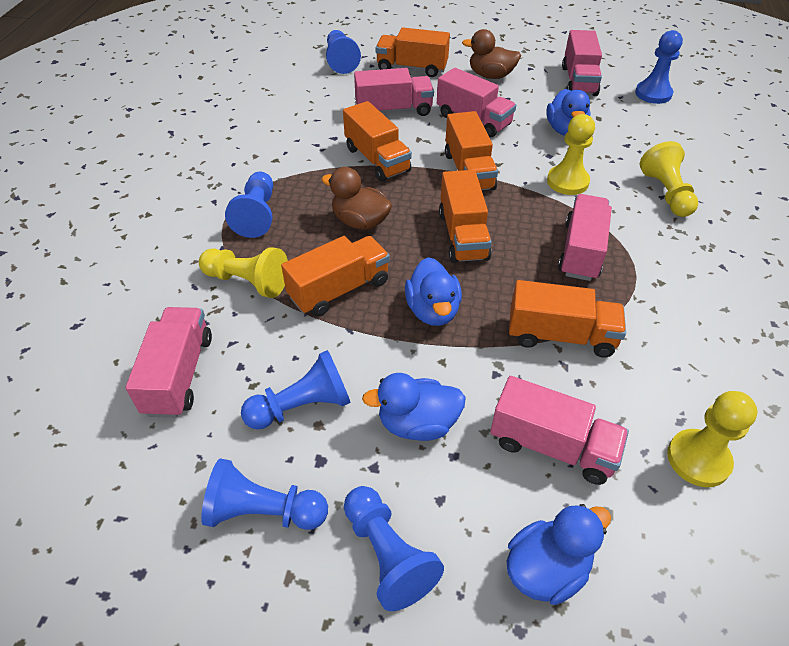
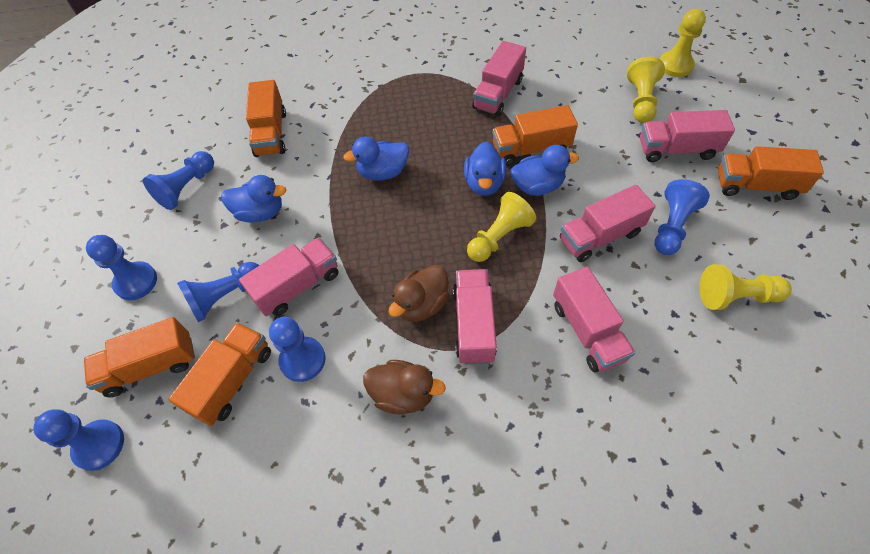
orange truck: [281,236,390,316] [343,101,412,182] [375,27,450,77] [439,170,492,263] [445,111,498,190] [509,280,626,357] = 6 -> [84,317,195,397] [168,322,271,426] [246,80,286,157] [492,105,578,166] [718,146,824,200] = 5

